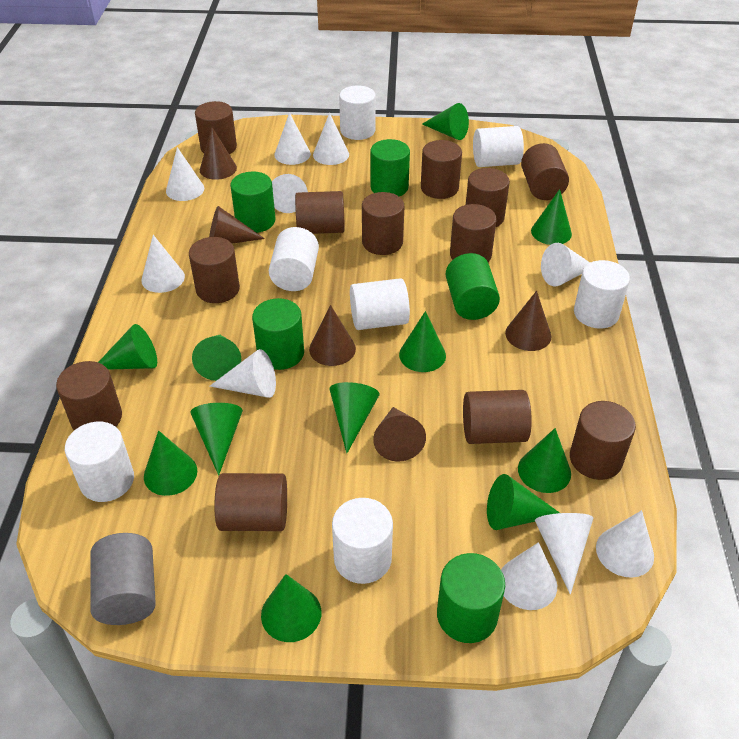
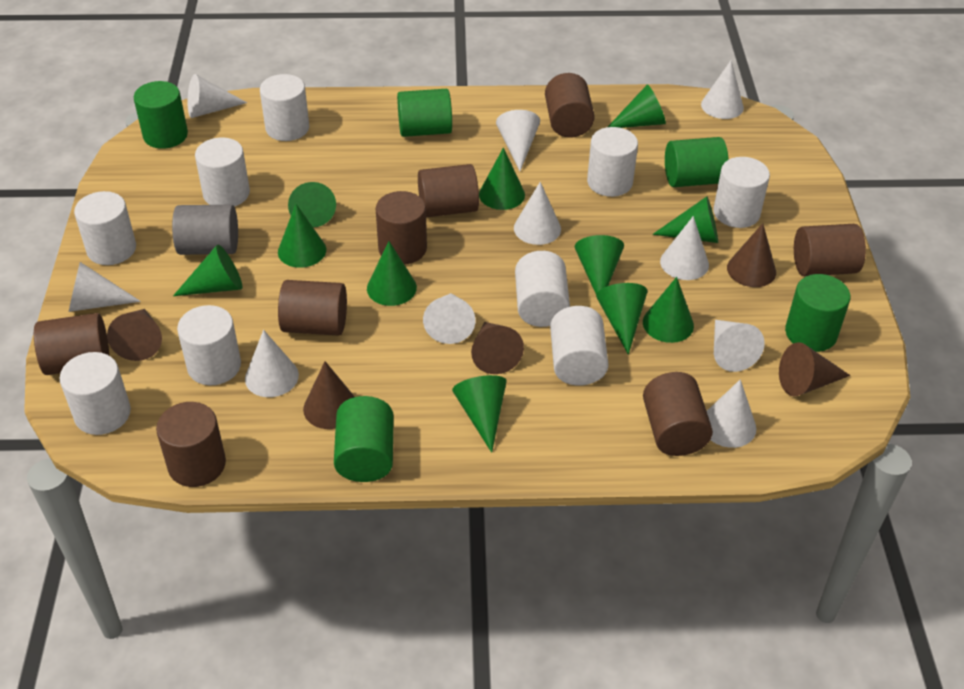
brown cylinder: [56,361,122,430] [189,237,240,303] [195,101,237,154] [215,473,287,531] [295,191,345,234] [362,192,404,255] [421,140,462,199] [450,204,497,262] [463,390,532,444] [466,168,510,227] [521,143,569,200] [570,401,636,480] = 12 -> [34,313,109,375] [156,402,226,487] [278,280,347,336] [376,191,427,265] [418,164,479,217] [545,73,595,138] [643,372,713,456] [794,224,866,276] = 8
white cylinder: [65,422,134,502] [269,227,319,291] [332,498,393,584] [339,85,376,140] [350,278,410,330] [473,126,524,167] [574,260,630,328] = 7 -> [59,352,131,435] [74,191,136,265] [177,305,241,385] [195,138,250,207] [260,74,309,141] [515,251,570,327] [550,306,609,386] [587,127,638,197] [713,157,770,228] = 9

